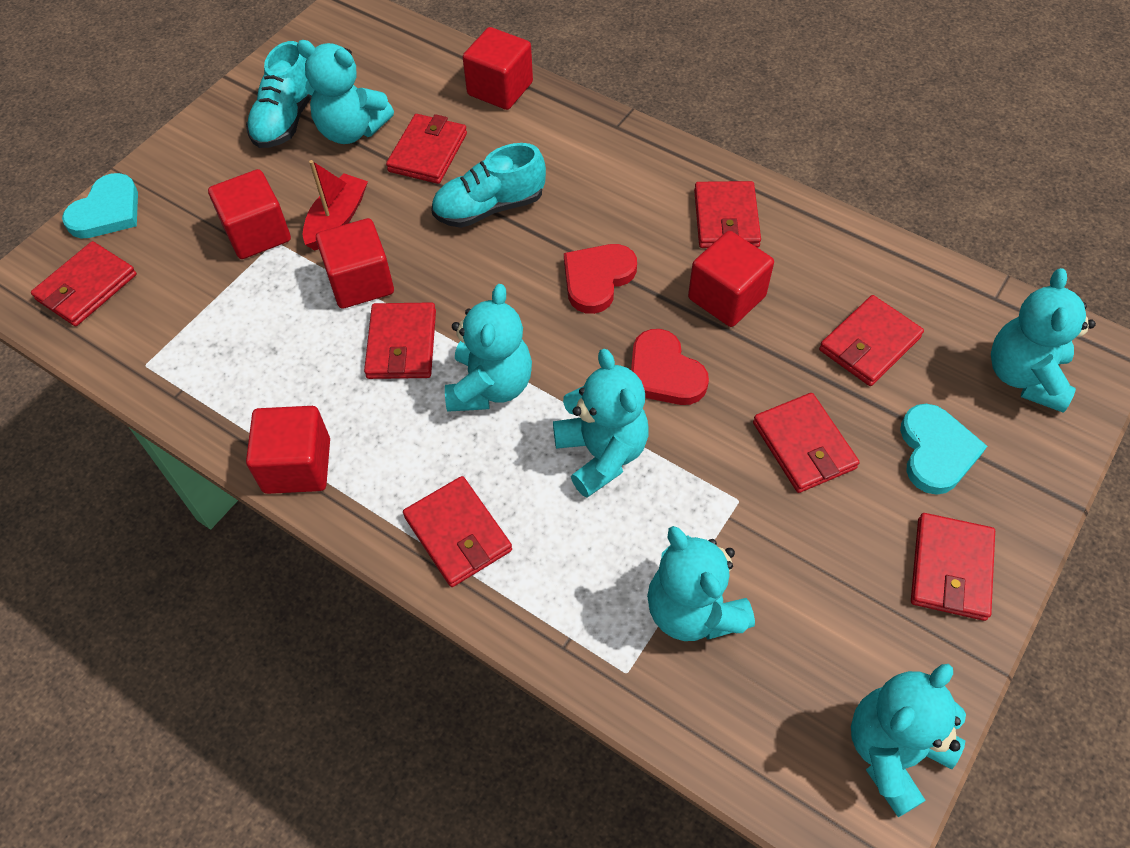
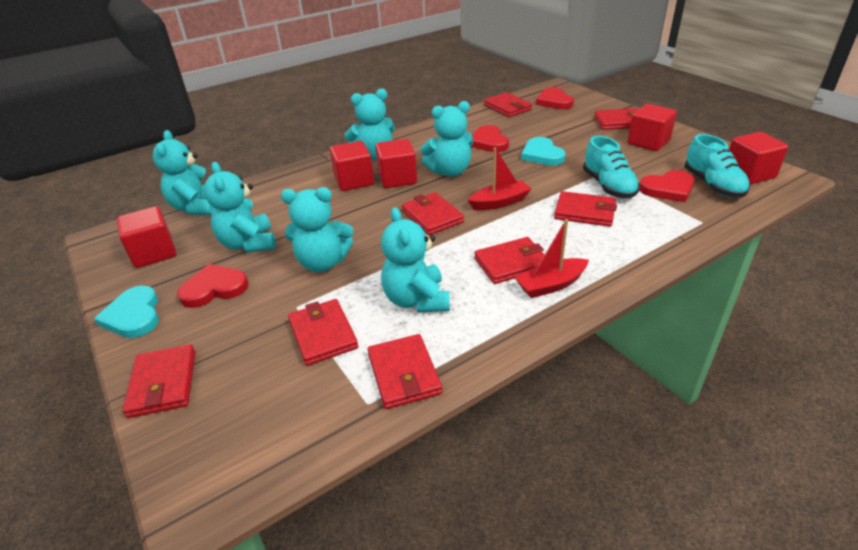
red boat: [303,160,368,251] = 1 -> [468,148,531,210] [515,219,589,298] = 2
red heart: [564,244,637,314] [631,329,709,405] = 2 -> [177,264,249,308] [471,125,509,152] [536,87,574,109] [639,170,695,202] = 4

